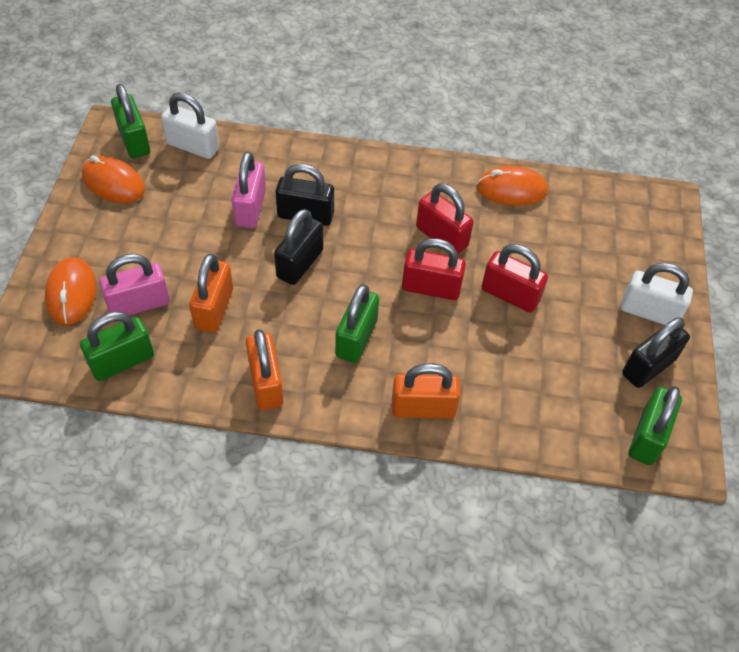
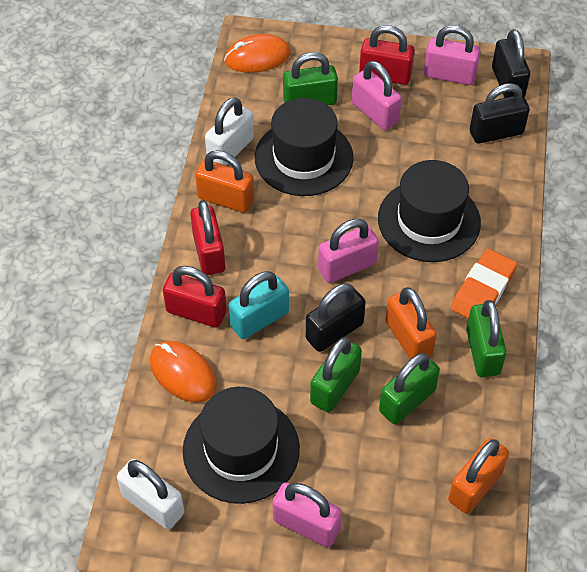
black hat: none = 0 -> [183,387,300,504] [255,98,354,196] [378,160,481,262] = 3
orange eraser: none = 0 -> [451,249,517,319] = 1
orange mouse: [45,257,96,325] [82,156,145,203] [477,166,548,206] = 3 -> [150,341,217,403] [224,34,291,73] = 2
pink padlock: [100,254,170,315] [231,152,266,228] = 2 -> [272,482,342,547] [318,219,379,283] [352,61,402,130] [424,25,480,85] = 4
turquoise padlock: none = 0 -> [229,271,289,339] = 1

